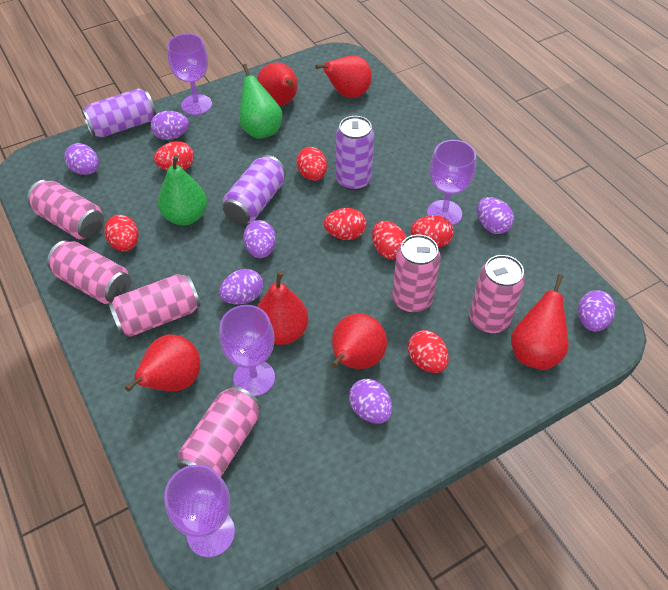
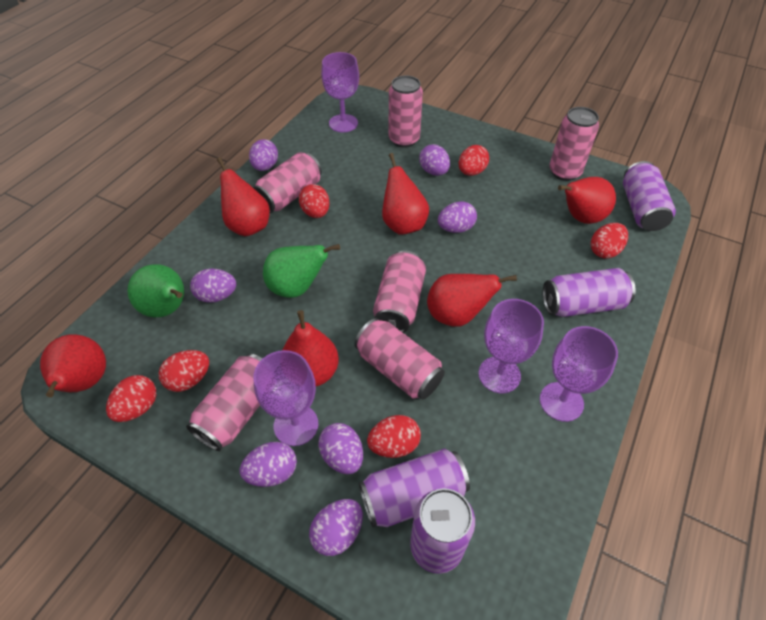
purple can: [82,88,156,137] [223,155,286,225] [336,116,374,191] = 3 -> [359,449,470,527] [410,488,475,574] [543,268,636,317] [623,161,676,231] = 4
red egg: [104,215,138,251] [154,141,194,170] [296,147,327,181] [324,208,366,240] [372,221,407,259] [408,330,449,373] [411,215,454,247] = 7 -> [106,375,156,422] [159,350,209,392] [299,184,330,218] [367,415,421,458] [459,145,489,176] [591,223,628,259] = 6

